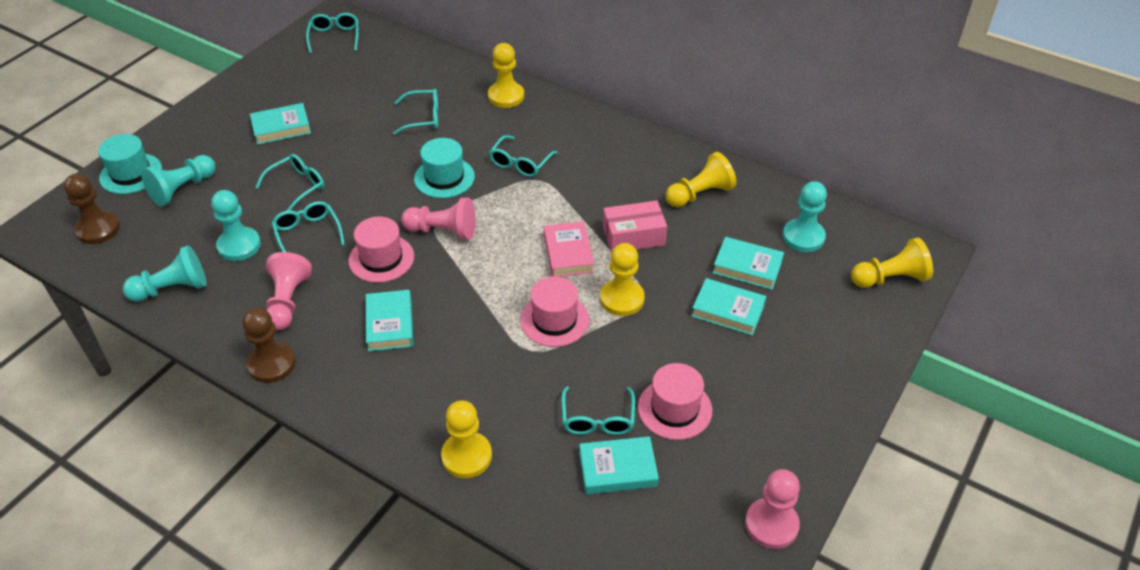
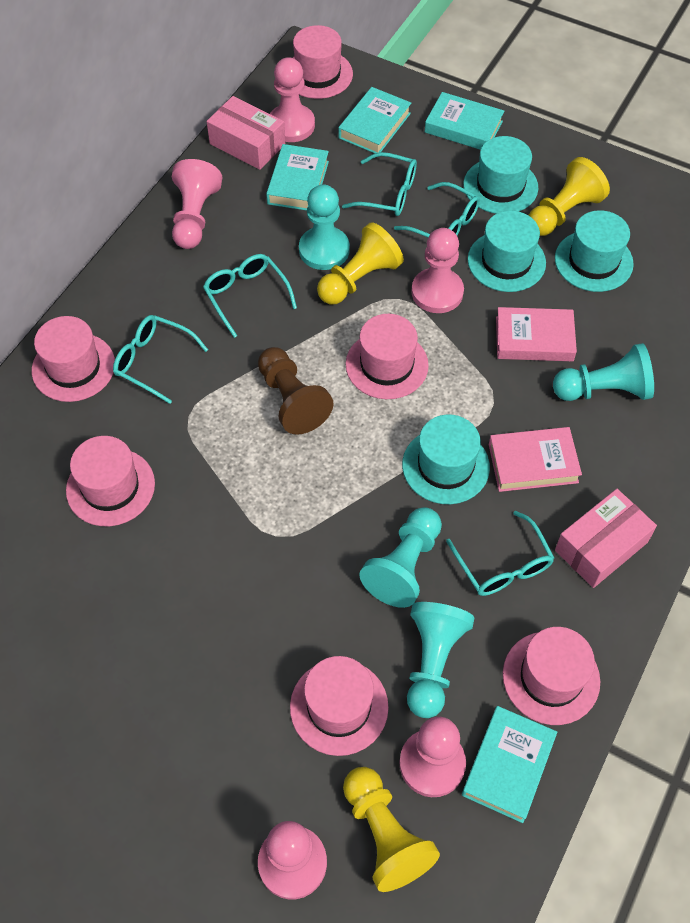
brown pawn: [64,174,120,244] [242,308,296,383] = 2 -> [258,347,334,435] = 1
pink book: [544,221,594,277] = 1 -> [489,427,582,492] [496,307,577,361] = 2
pink box: [603,201,667,253] = 1 -> [207,96,285,170] [555,489,657,588] = 2
pink hat: [348,217,414,283] [520,276,589,347] [638,363,712,440] = 3 -> [32,316,115,402] [66,436,155,526] [290,656,389,756] [293,25,353,99] [346,314,429,399] [503,627,600,725] = 6
pink pawn: [266,252,312,330] [401,198,476,240] [745,469,800,549] = 3 -> [172,159,223,249] [258,821,327,899] [270,57,315,142] [399,717,466,797] [411,228,464,313] = 5
turquoise book: [250,103,311,145] [366,290,413,351] [579,436,659,494] [691,278,766,336] [713,237,784,290] = 5 -> [266,144,329,211] [338,87,411,153] [425,92,504,150] [462,706,557,823] = 4
turquoise glasses: [255,154,324,211] [272,201,345,252] [306,13,359,53] [393,89,438,135] [489,135,558,177] [562,386,635,435] = 6 -> [113,315,208,404] [203,254,297,338] [342,152,417,216] [394,182,480,237] [446,511,554,596] = 5
turquoise hat: [98,134,162,194] [414,138,475,198] = 2 -> [402,414,490,504] [463,136,538,214] [468,211,546,292] [555,210,634,292] = 4
yellow pawn: [441,401,492,478] [488,43,524,108] [600,243,645,316] [666,152,736,207] [851,237,933,288] = 5 -> [317,222,404,305] [343,767,440,892] [528,157,610,236] = 3

